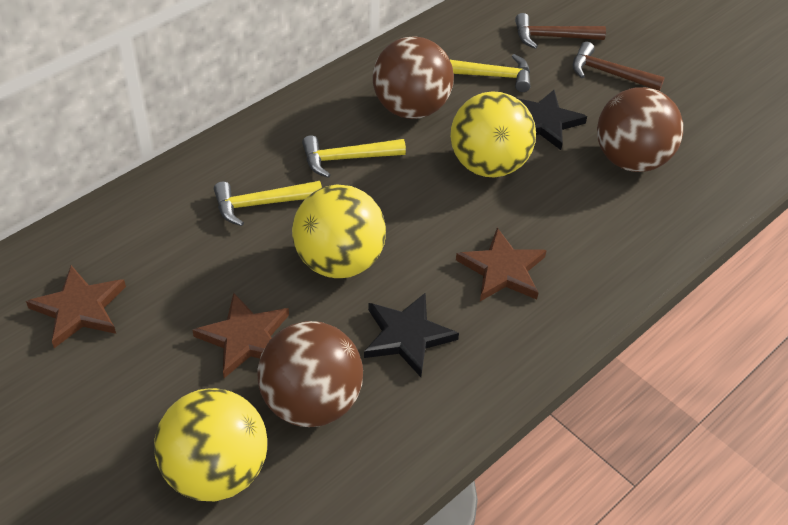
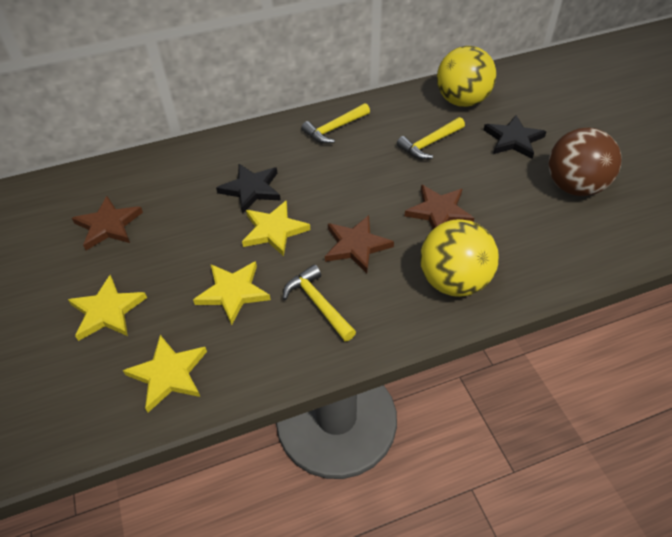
brown ball: [257,321,363,427] [373,36,454,119] [597,87,683,172] = 3 -> [548,128,622,196] = 1
brown hammer: [515,13,606,49] [573,42,665,91] = 2 -> none = 0
yellow ball: [154,388,267,501] [292,184,386,278] [450,91,536,177] = 3 -> [420,219,499,297] [437,46,497,107] = 2
yellow star: none = 0 -> [68,275,147,341] [123,335,207,412] [193,261,271,325] [242,200,310,257] = 4

